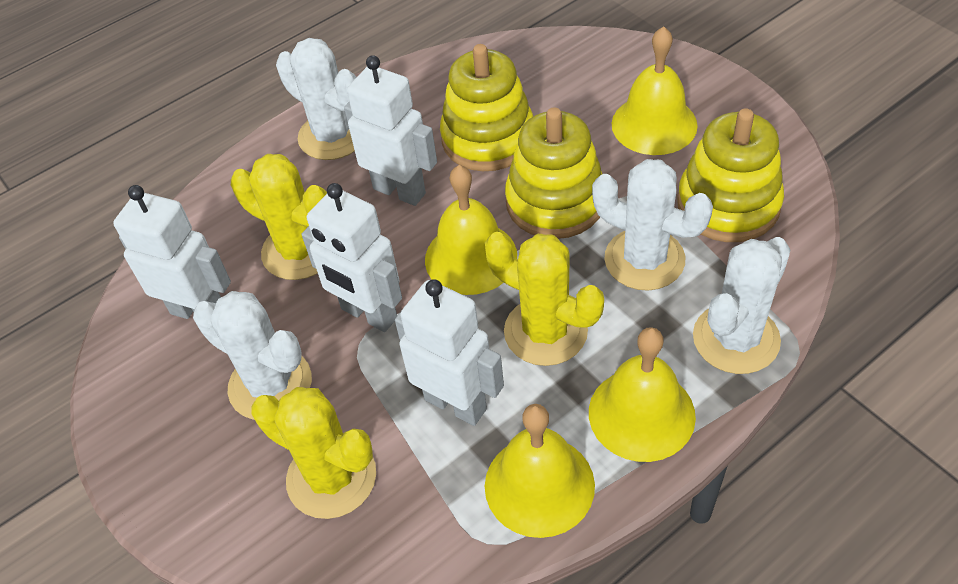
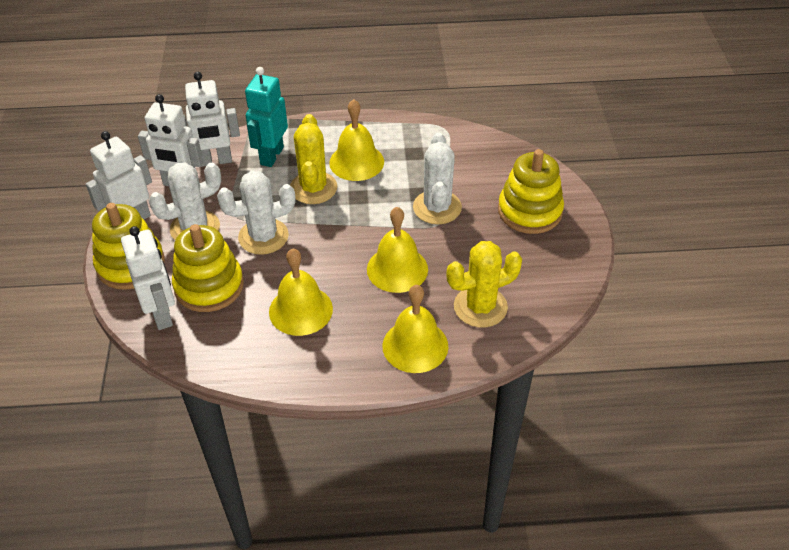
turquoise robot: none = 0 -> [245,67,288,167] = 1
white cactus: [193,291,312,420] [276,38,357,160] [592,159,713,291] [693,237,791,374] = 4 -> [149,162,221,240] [217,171,295,255] [413,133,462,224] = 3
yellow cactus: [231,154,327,280] [251,387,376,519] [485,232,604,366] = 3 -> [290,114,337,204] [446,241,522,327] = 2

